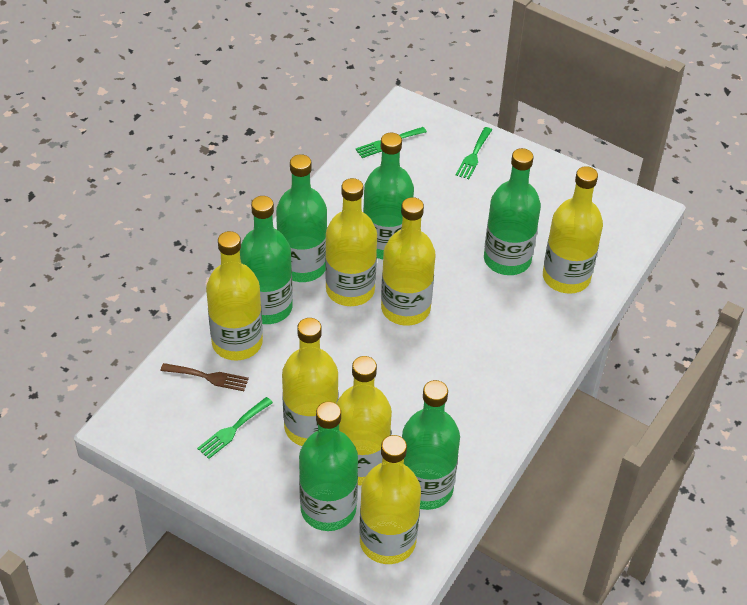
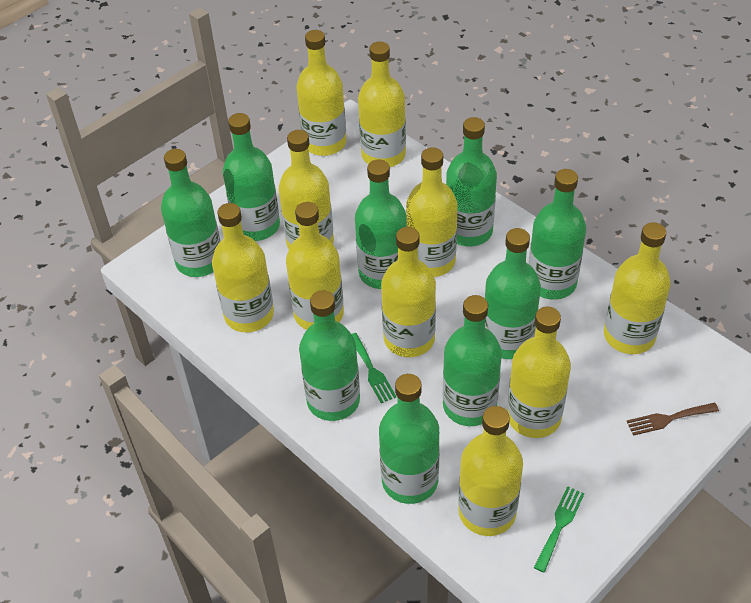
green bottle: [240,196,293,324] [276,154,327,282] [299,402,358,531] [363,133,414,259] [402,380,460,510] [484,148,541,275] = 6 -> [161,149,220,277] [223,113,280,241] [299,290,360,421] [355,159,407,289] [379,374,439,504] [443,295,502,426] [446,117,497,246] [485,228,541,359] [528,169,586,300] = 9
green fork: [197,397,273,459] [355,127,427,158] [456,127,492,179] = 3 -> [352,333,396,403] [534,486,584,573] = 2
yellow bottle: [206,231,263,361] [282,318,339,446] [325,178,377,306] [336,356,392,486] [359,435,421,564] [381,197,436,326] [543,166,603,294] = 7 -> [212,203,274,332] [279,130,334,249] [286,202,344,330] [296,30,347,156] [358,41,406,167] [381,227,436,357] [406,147,458,277] [458,406,523,536] [507,307,571,438] [604,222,671,354] = 10

